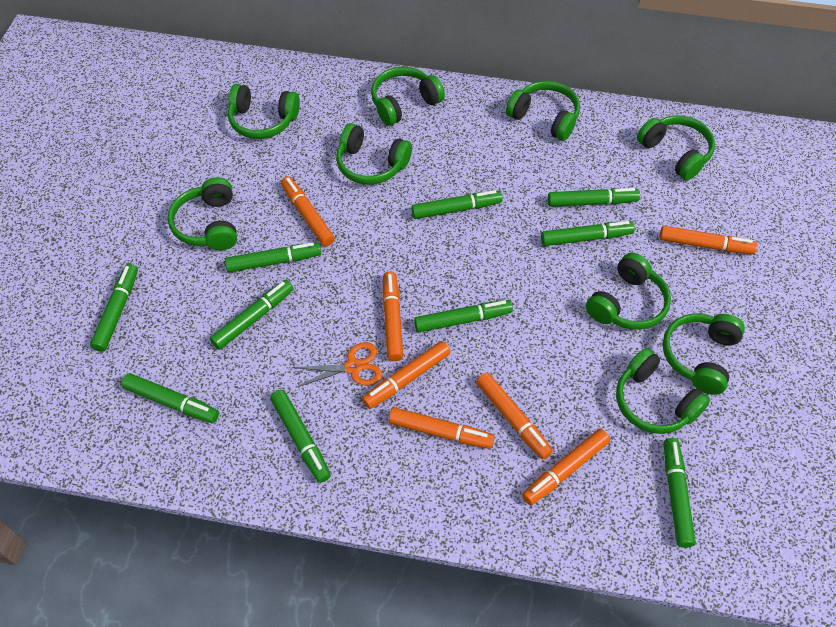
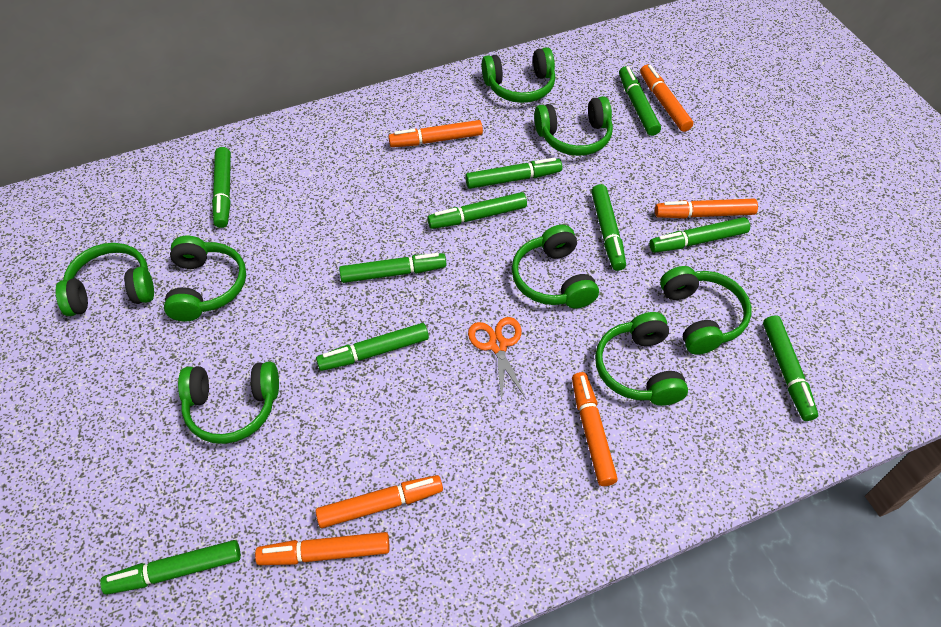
green headphones: [168,177,237,250] [228,84,300,139] [336,123,412,185] [371,67,445,126] [506,81,580,141] [586,253,671,330] [616,348,710,434] [637,115,715,180] [663,314,745,395] = 9 -> [56,243,154,316] [164,236,246,321] [178,362,279,444] [482,47,555,103] [512,225,599,308] [534,96,613,156] [595,312,688,406] [660,266,751,355] = 8
orange marker: [281,176,335,246] [362,341,451,409] [382,271,403,361] [389,407,495,449] [476,373,553,459] [522,429,610,505] [660,226,757,254] = 7 -> [255,532,390,565] [315,475,443,528] [388,120,483,147] [572,372,618,486] [640,65,693,132] [655,199,758,218] = 6

